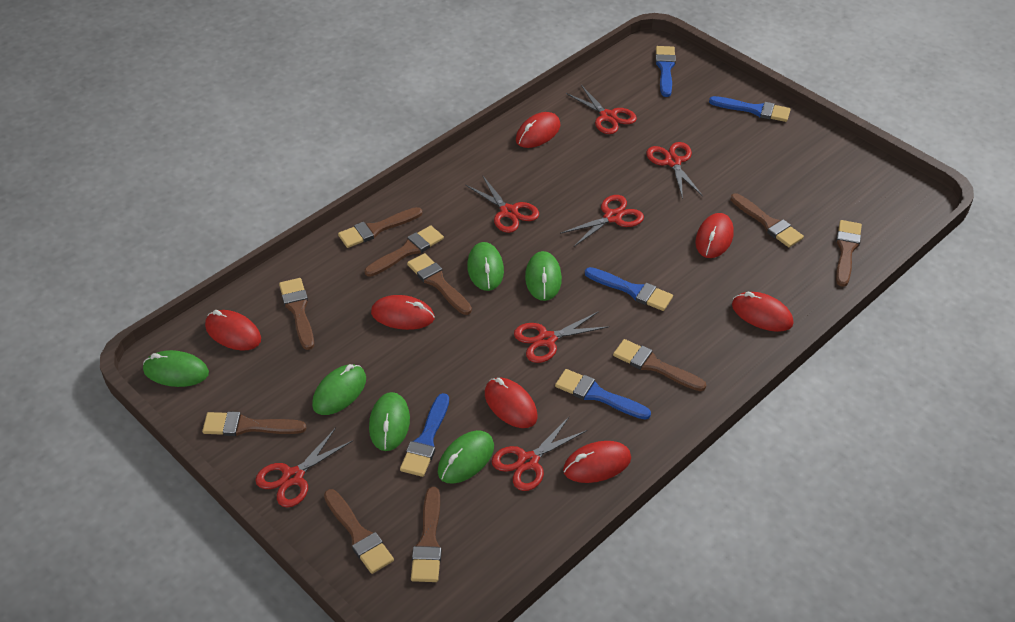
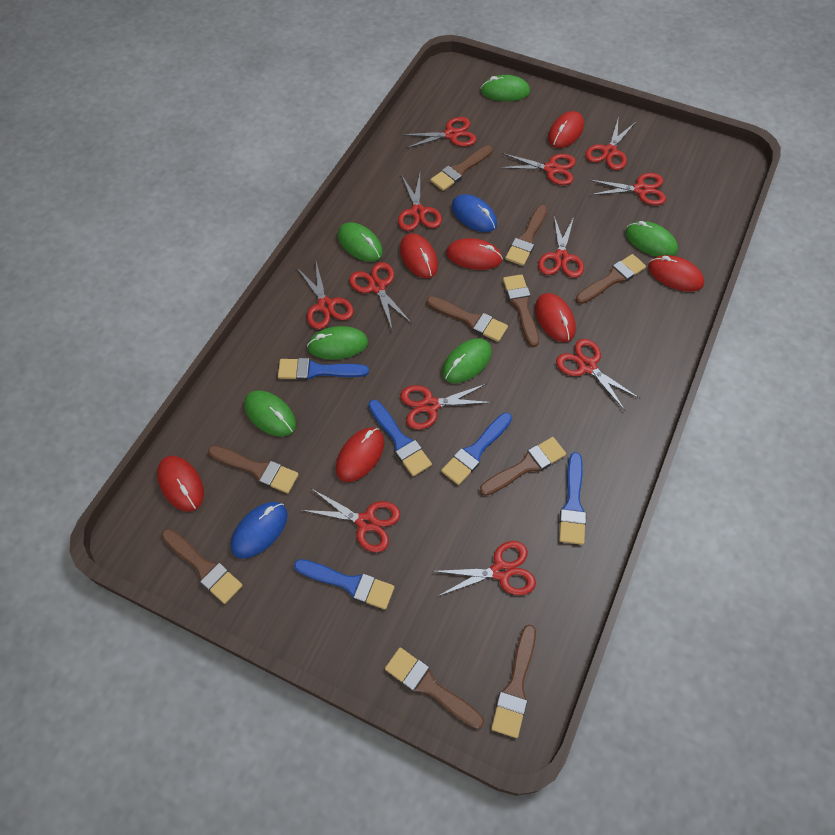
blue mouse: none = 0 -> [231,502,288,559] [451,194,497,232] = 2
red scissors: [255,428,353,508] [466,175,539,233] [492,416,587,491] [514,311,608,363] [560,195,644,247] [566,85,637,134] [647,142,703,199] = 7 -> [297,262,354,329] [301,489,400,552] [349,262,411,329] [398,174,442,231] [400,384,493,430] [401,117,476,149] [433,541,536,596] [500,153,576,185] [538,216,584,278] [556,339,639,411] [585,120,636,170] [589,173,666,205] = 12

